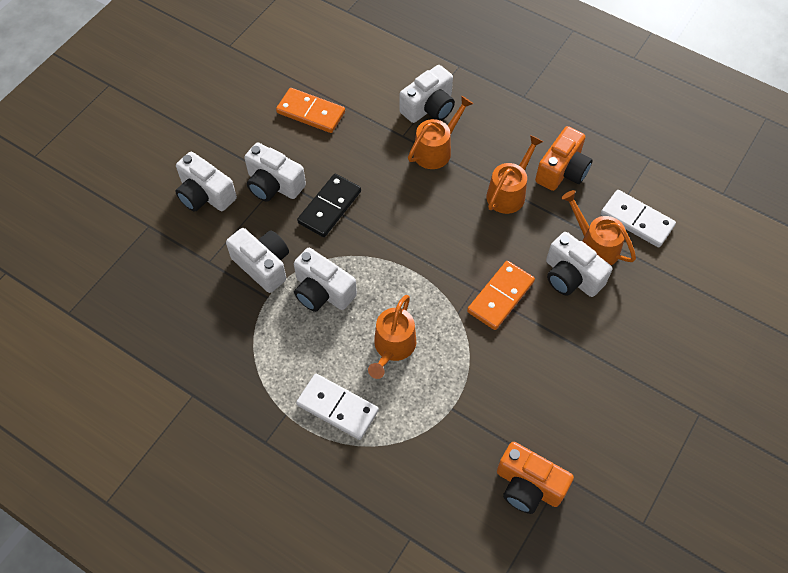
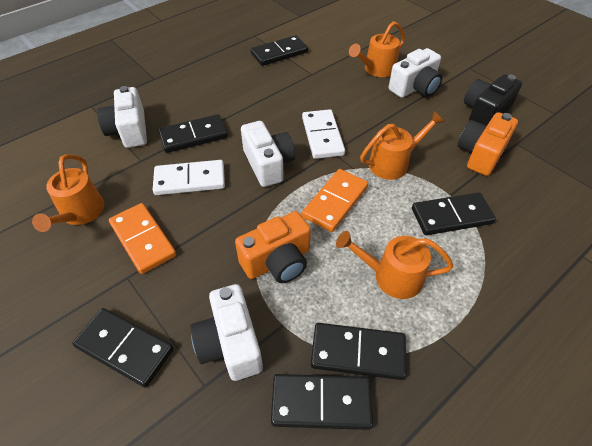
black camera: none = 0 -> [464,74,522,126] = 1
black domino: [297,174,361,237] = 1 -> [72,308,174,388] [158,114,228,153] [250,35,308,66] [271,374,373,430] [311,323,406,380] [412,192,496,235] = 6
white camera: [175,152,237,212] [226,228,289,293] [244,143,306,202] [294,248,357,312] [399,65,455,123] [546,232,612,297] = 6 -> [97,86,147,148] [190,284,263,381] [241,121,295,187] [389,48,442,98] = 4

